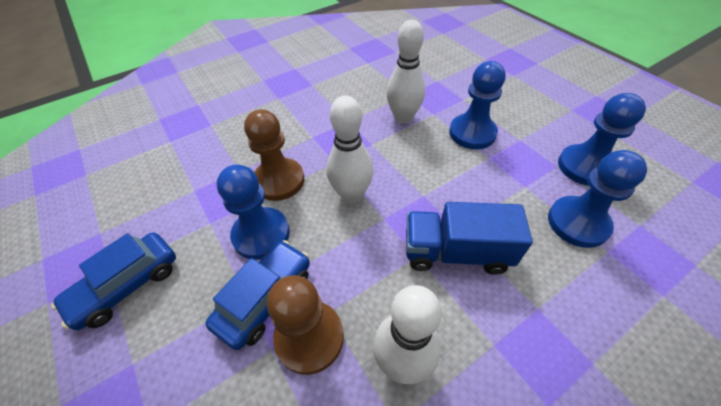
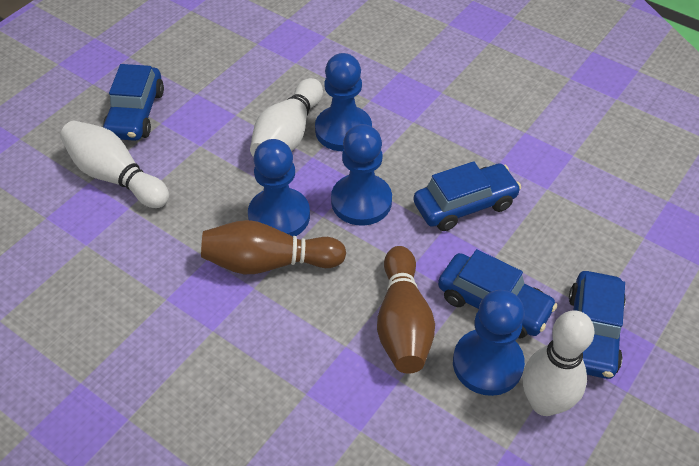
blue car: [51,232,176,330] [205,240,310,350] = 2 -> [103,64,164,141] [414,161,521,231] [438,249,557,339] [569,271,626,379] = 4
blue truck: [406,202,533,275] = 1 -> none = 0
brown bowling pin: none = 0 -> [201,220,346,274] [377,246,435,374] = 2
brown pawn: [244,109,304,201] [267,275,344,375] = 2 -> none = 0

